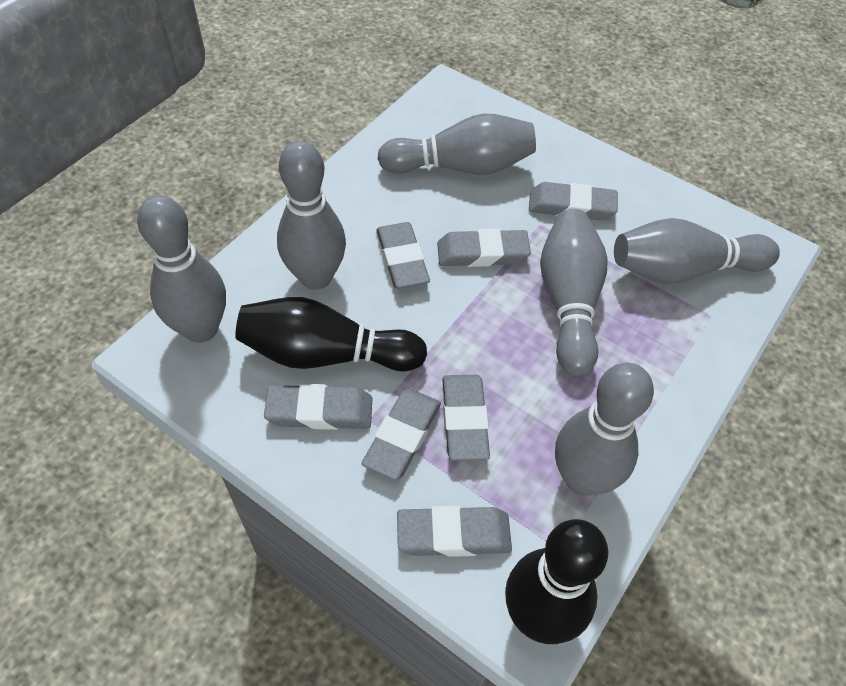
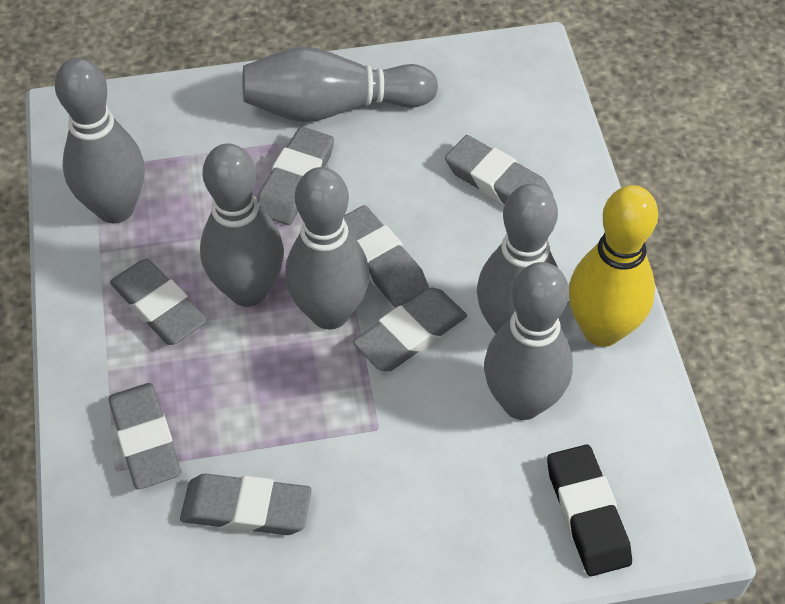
black bowling pin: [235,297,427,372] [505,519,608,644] = 2 -> none = 0
black eraser: none = 0 -> [547,445,632,576] = 1
yellow bowling pin: none = 0 -> [569,185,658,347] = 1

